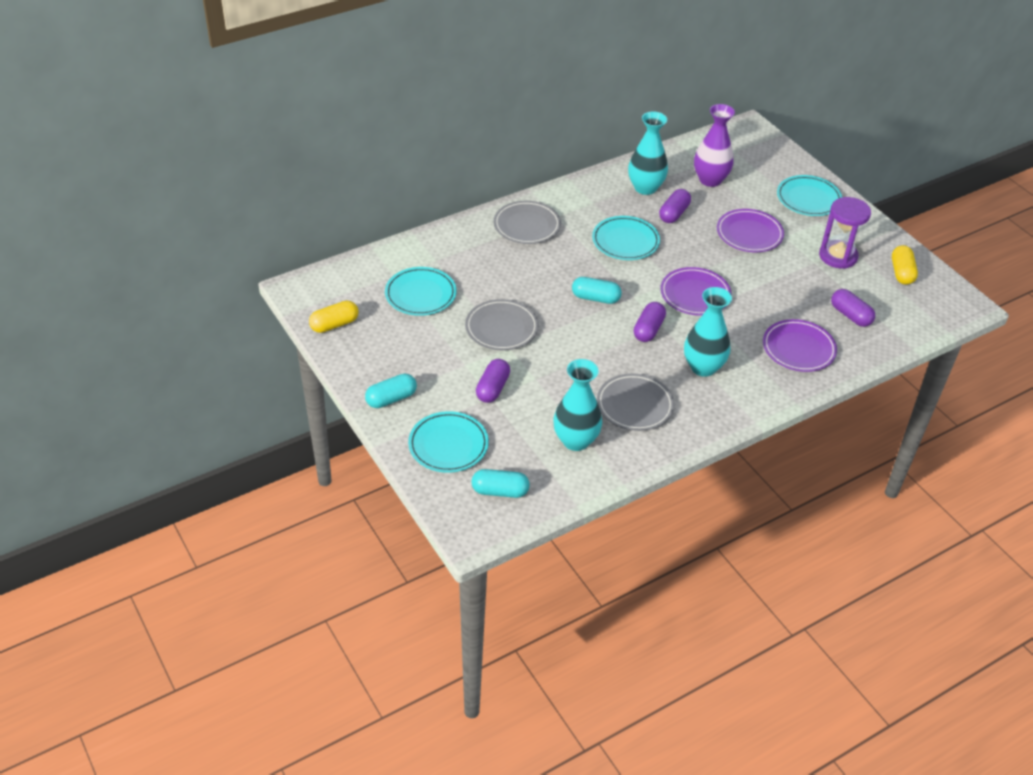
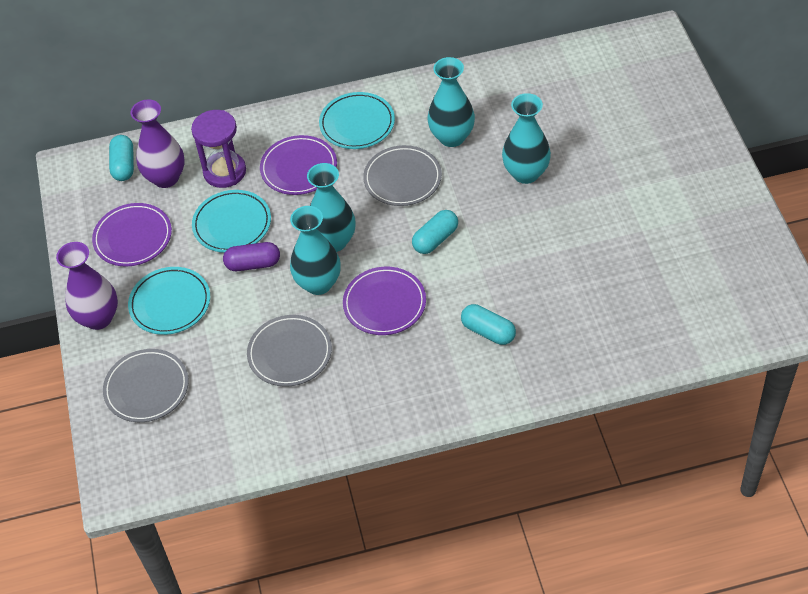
purple capsule: [476,359,510,403] [634,302,666,342] [659,189,691,223] [831,289,875,327] = 4 -> [223,242,280,271] = 1
purple vase: [694,104,735,187] = 1 -> [56,242,118,330] [131,100,185,188] = 2
turquoise plate: [385,267,457,316] [408,411,489,473] [592,216,660,260] [777,175,842,216] = 4 -> [128,267,210,335] [192,190,271,253] [319,92,395,149] = 3
turquoise vase: [553,359,602,451] [628,111,668,195] [684,287,732,377] = 3 -> [290,206,341,295] [307,163,355,252] [428,57,475,147] [502,93,551,184] = 4
yellow capsule: [309,301,358,333] [892,245,918,285] = 2 -> none = 0

